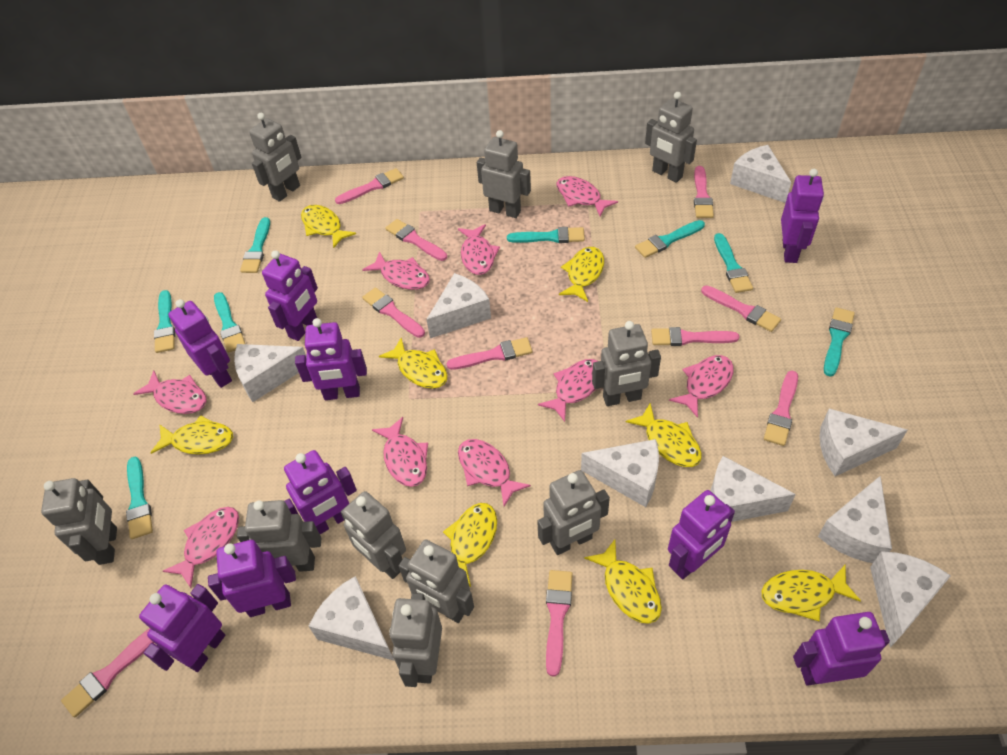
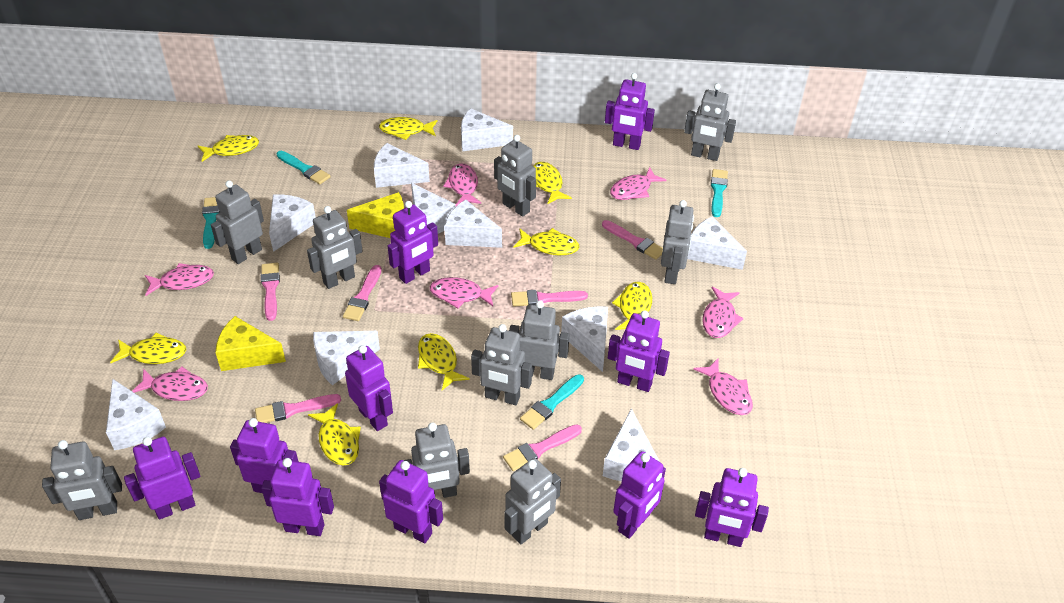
pink brush: [61,628,154,717] [335,168,404,204] [362,287,425,338] [386,219,447,261] [447,337,532,370] [546,570,573,677] [651,327,739,346] [694,166,714,218] [701,285,781,332] [764,371,798,446] = 10 -> [255,394,341,423] [261,263,280,321] [343,265,382,321] [503,424,582,471] [511,290,588,306] [602,220,663,260] = 6
pink fish: [133,370,207,414] [163,507,239,588] [363,251,430,290] [372,417,428,487] [458,224,500,275] [458,439,531,507] [538,359,598,422] [557,176,618,216] [669,355,734,418] = 9 -> [132,366,208,401] [145,263,214,296] [430,277,498,309] [443,163,481,206] [610,167,666,200] [693,358,753,415] [702,287,744,338] = 7
purple robot: [139,584,225,672] [168,299,232,388] [208,540,296,617] [262,250,318,341] [284,450,357,534] [295,318,367,400] [668,490,735,579] [781,169,824,263] [793,612,890,686] = 9 -> [124,437,200,519] [230,418,299,493] [261,458,334,536] [345,345,393,431] [379,460,443,544] [388,201,438,284] [605,73,655,150] [608,310,670,392] [613,451,666,539] [695,468,769,547] = 10
turquoise brush: [126,457,153,539] [154,290,175,353] [214,292,245,353] [240,217,270,273] [507,227,585,243] [635,220,705,258] [714,233,753,293] [824,307,855,377] = 8 -> [202,197,220,249] [277,151,331,184] [520,374,584,430] [711,169,728,217] = 4
white cheese: [234,344,307,402] [309,576,394,660] [426,273,491,338] [581,439,659,507] [711,456,796,522] [730,145,791,203] [818,476,892,563] [820,409,907,476] [870,551,951,648] = 9 -> [106,379,166,450] [269,194,316,252] [313,331,380,385] [374,143,430,188] [411,183,456,234] [444,200,502,248] [461,108,513,151] [561,306,608,372] [603,408,660,481] [687,216,747,270] = 10
yellow cheese: none = 0 -> [215,316,286,371] [347,192,404,238] = 2

